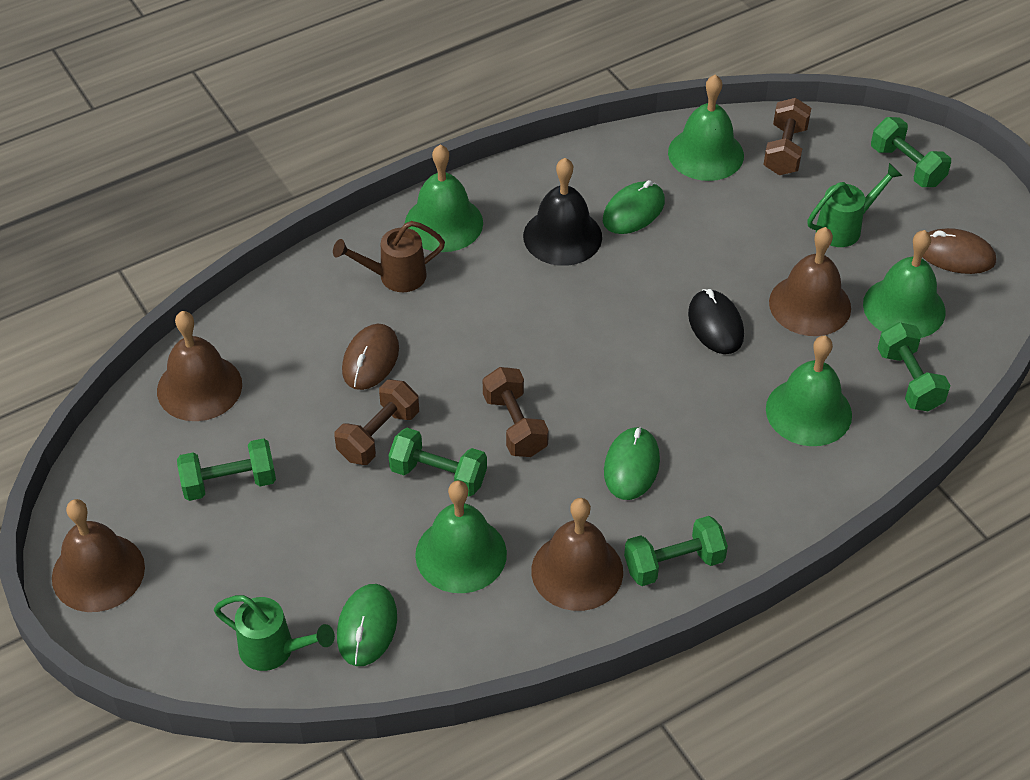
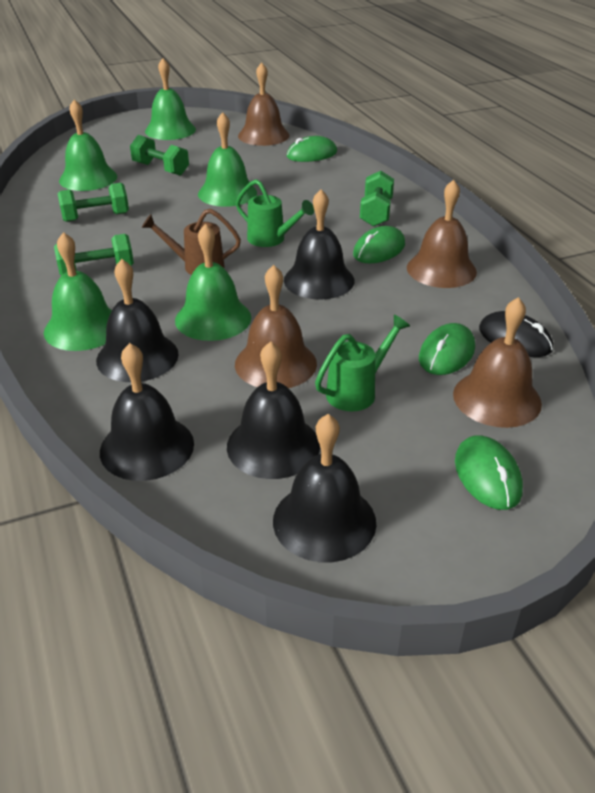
black bell: [523,158,602,266] = 1 -> [96,259,179,382] [100,343,194,481] [227,341,320,479] [273,414,376,562] [284,189,354,299] = 5
brown dumbbell: [335,380,419,465] [483,367,549,457] [763,98,811,175] = 3 -> none = 0
brown mouse: [342,324,399,390] [922,228,996,274] = 2 -> none = 0
green dumbbell: [177,438,276,501] [388,428,487,497] [624,516,728,586] [871,117,951,187] [878,322,951,411] = 5 -> [54,234,134,276] [58,183,129,222] [130,135,189,176] [360,171,394,227] = 4
green mouse: [337,584,397,666] [603,180,665,234] [604,427,660,500] = 3 -> [286,136,337,162] [353,226,405,263] [419,323,475,375] [455,435,523,510] = 4

